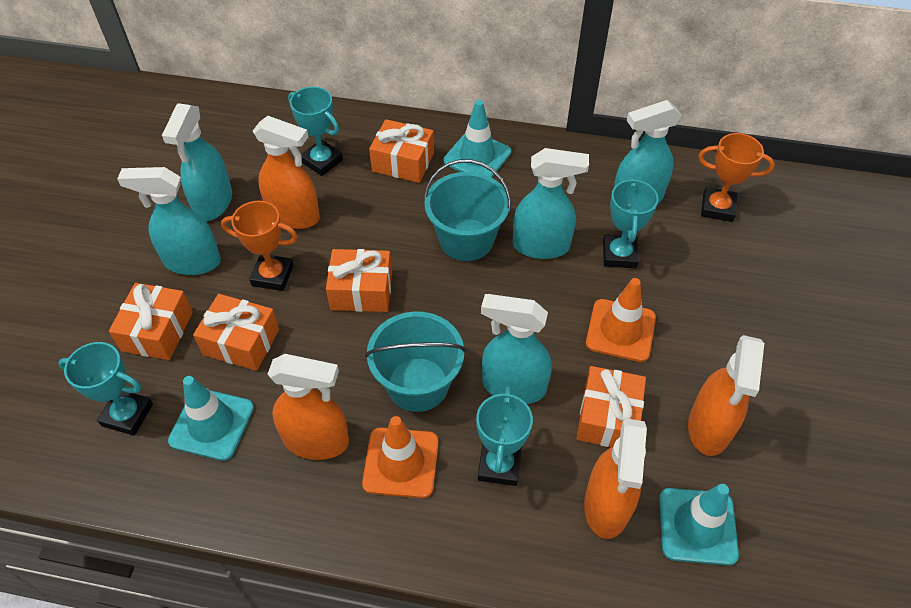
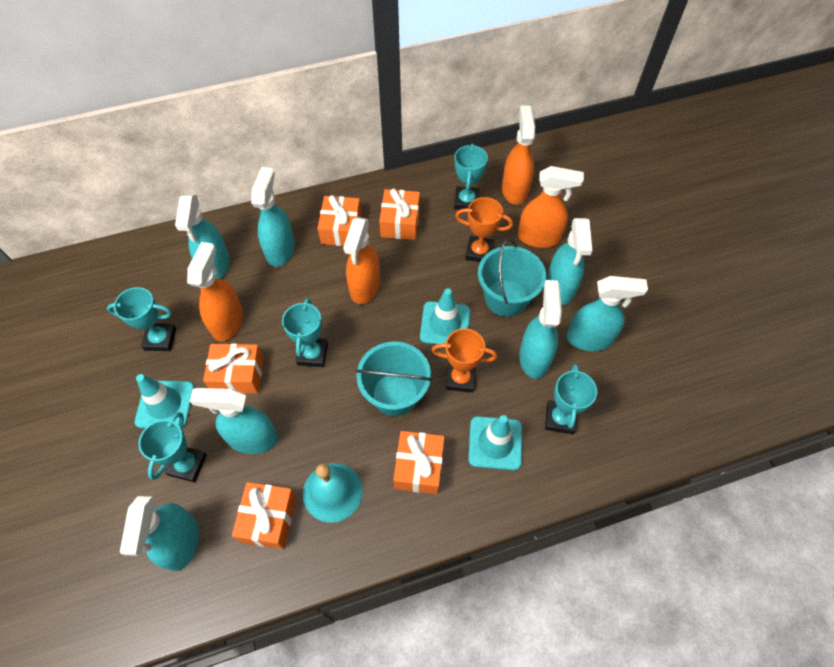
orange traffic cone: [362,416,439,498] [586,278,656,362] = 2 -> none = 0
turquoise bell: none = 0 -> [303,463,363,523] = 1
turquoise spray bottle: [117,167,221,275] [162,103,232,221] [481,294,552,404] [513,148,589,259] [614,100,682,204] = 5 -> [120,496,199,571] [175,195,230,279] [190,388,278,454] [251,167,295,267] [519,280,562,379] [547,218,592,305] [567,276,648,351] = 7
turquoise trophy: [58,342,153,436] [288,87,343,176] [476,386,533,486] [603,177,659,268] = 4 -> [107,287,176,351] [139,412,207,483] [282,298,328,367] [454,143,488,210] [545,364,597,434] = 5

